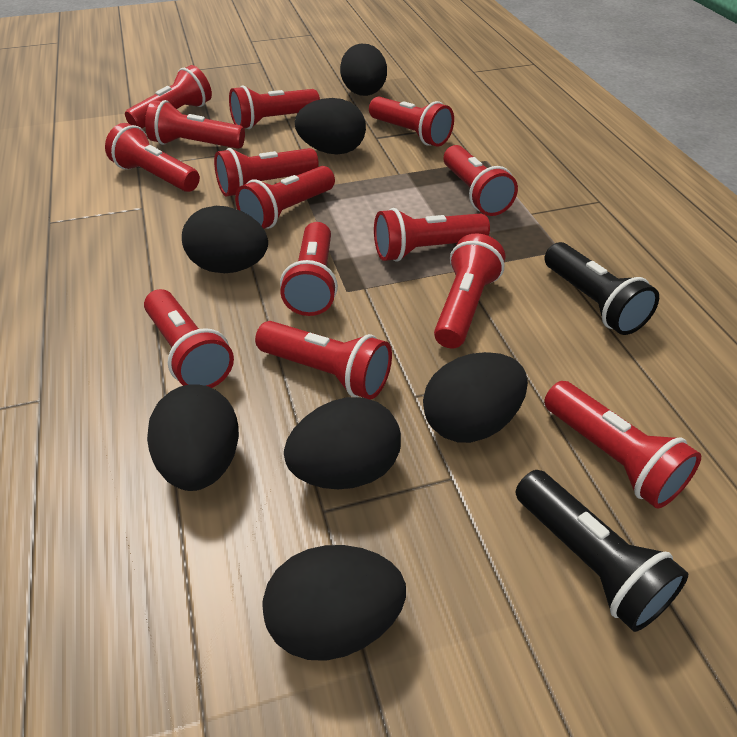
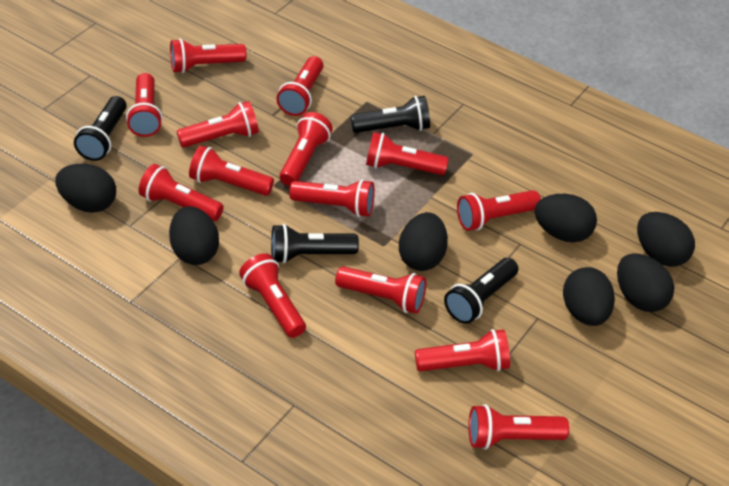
black flashlight: [516,470,688,632] [545,242,659,335] = 2 -> [74,96,127,161] [271,224,359,263] [350,96,430,133] [444,258,518,324] = 4

